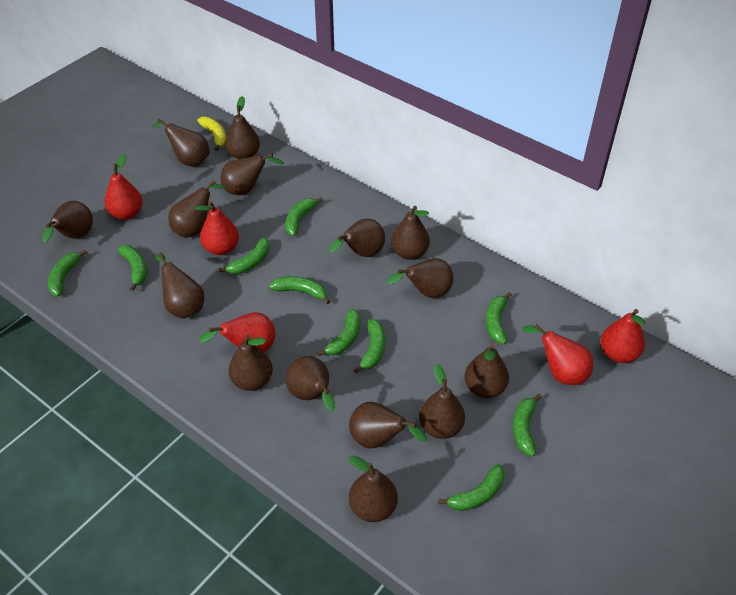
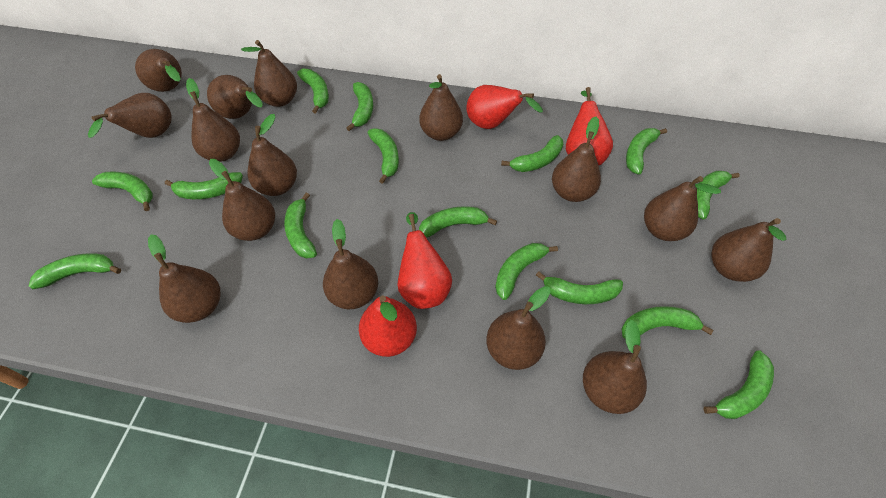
green banana: [48,249,88,297] [118,245,147,291] [219,237,270,274] [269,276,331,304] [286,197,323,236] [317,308,360,356] [354,319,385,373] [438,464,504,511] [486,292,512,344] [513,394,542,456] = 10 -> [29,253,121,289] [92,172,153,211] [165,172,243,199] [284,193,317,259] [297,69,329,114] [346,82,373,131] [368,128,399,184] [419,206,497,238] [495,243,558,300] [501,135,563,172] [536,272,623,304] [622,306,714,339] [626,128,667,175] [697,171,740,219] [703,351,774,419] = 15
red pear: [105,154,143,220] [194,201,239,255] [199,312,276,352] [523,324,593,385] [601,309,645,363] = 5 -> [359,295,417,357] [398,212,452,309] [466,85,543,129] [566,87,613,166] = 4
yellow banana: [197,117,226,151] = 1 -> none = 0

